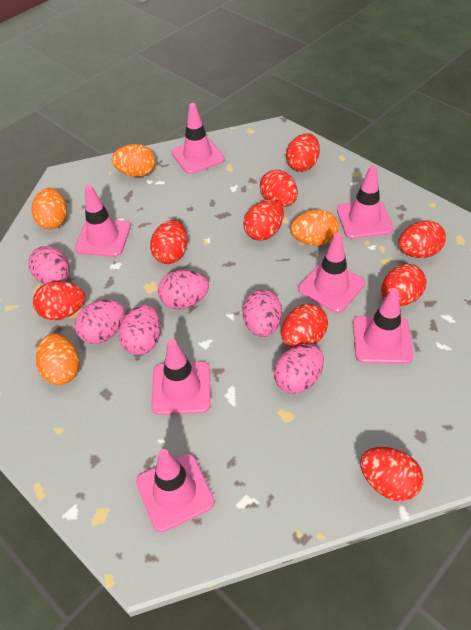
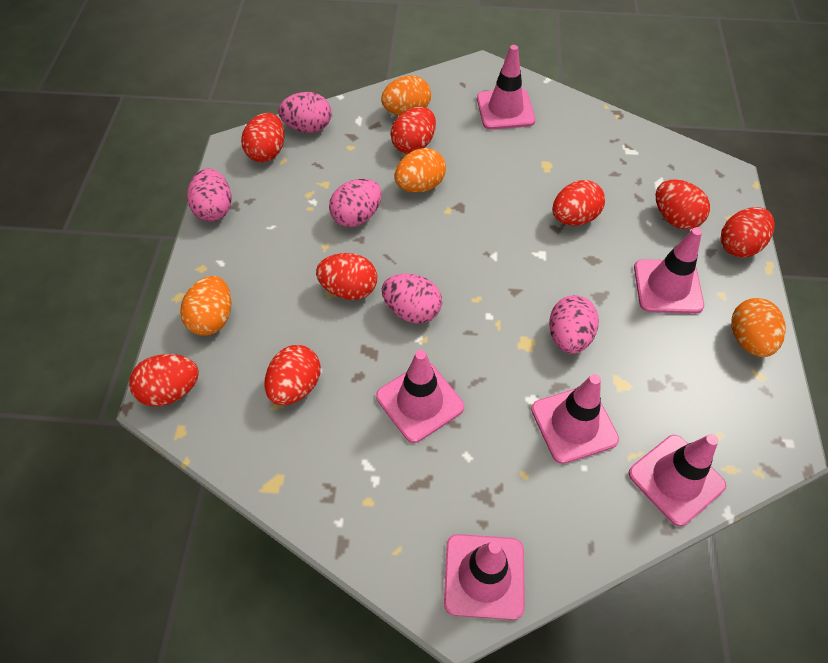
pink egg: [28,246,70,284] [75,299,125,344] [119,304,161,355] [158,270,209,309] [243,289,282,337] [274,344,324,394] = 6 -> [187,168,232,222] [278,92,332,133] [329,179,382,227] [382,273,442,323] [549,295,599,354] = 5
pink traffic cone: [75,185,131,257] [136,449,215,532] [151,339,211,415] [171,103,225,174] [298,233,365,313] [337,165,393,239] [353,288,413,364] = 7 -> [376,350,464,443] [444,534,525,620] [477,45,535,130] [531,374,619,464] [628,434,726,526] [634,228,704,314] = 6
red egg: [33,281,85,320] [150,220,188,264] [243,200,284,241] [260,170,298,207] [281,304,328,348] [286,133,320,172] [360,447,423,501] [381,264,426,306] [398,221,446,258] = 9 -> [129,354,199,407] [241,113,284,162] [264,345,321,405] [316,253,377,300] [391,107,436,154] [552,180,605,225] [656,179,710,230] [721,207,774,258] = 8

